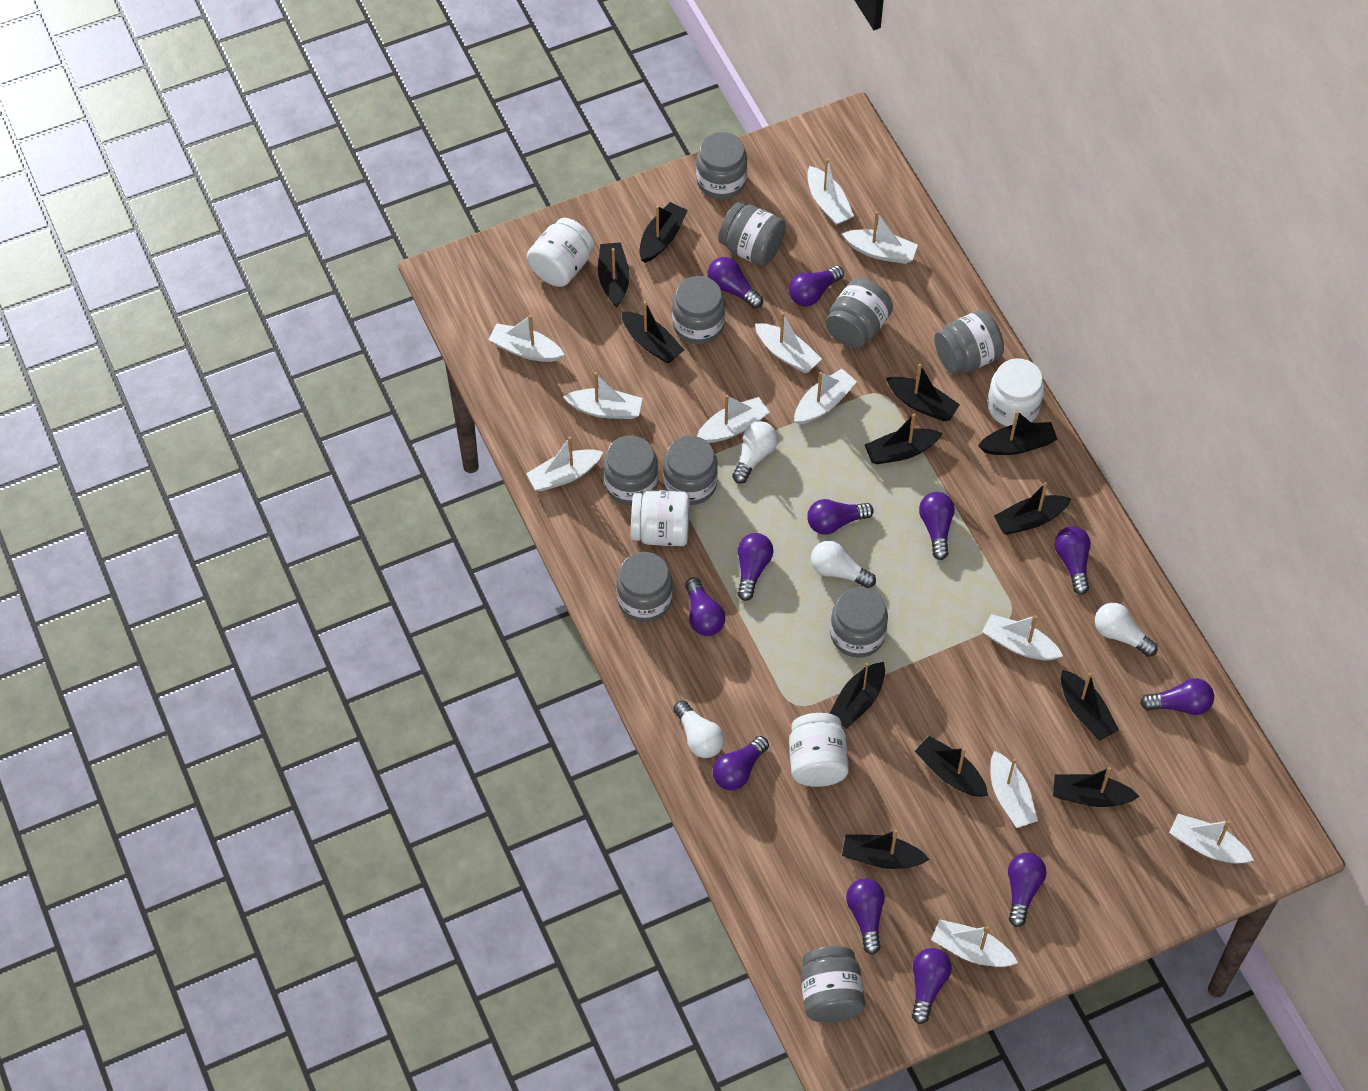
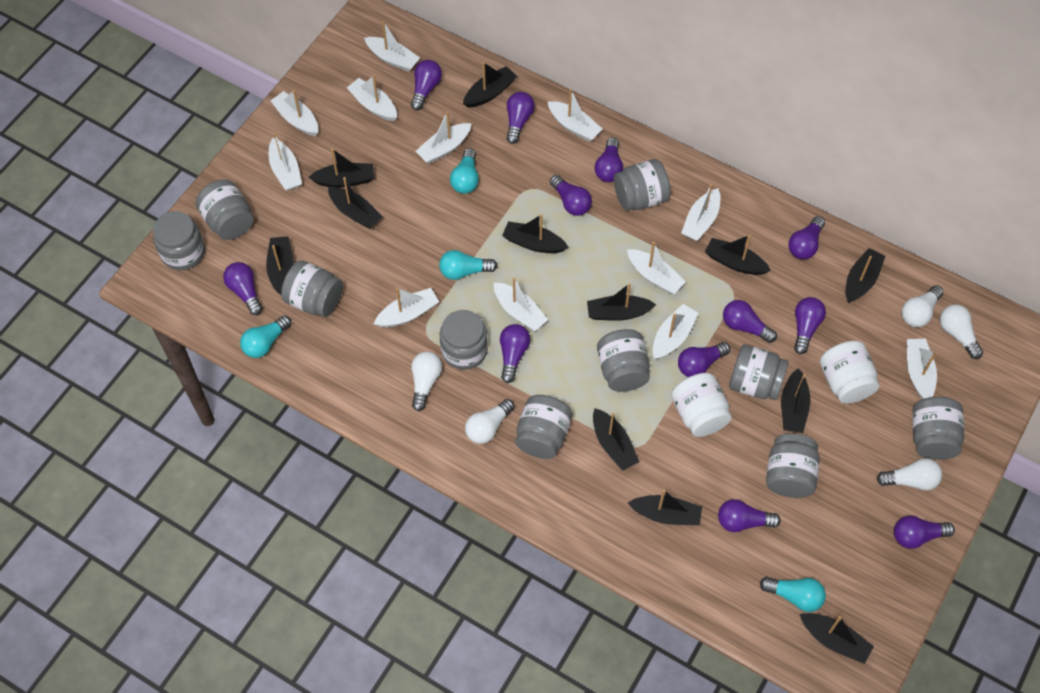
turquoise light bulb: none = 0 -> [240,315,291,358] [439,250,498,280] [450,148,479,194] [760,577,826,612] = 4
white jar: [527,218,594,287] [631,490,690,546] [789,713,849,787] [987,358,1044,426] = 4 -> [671,373,732,437] [820,341,879,404] = 2
white light bulb: [673,700,724,758] [732,421,778,484] [811,541,876,588] [1095,602,1158,657] = 4 -> [411,351,442,411] [465,399,515,444] [876,458,942,491] [902,285,944,327] [940,304,983,359] = 5

